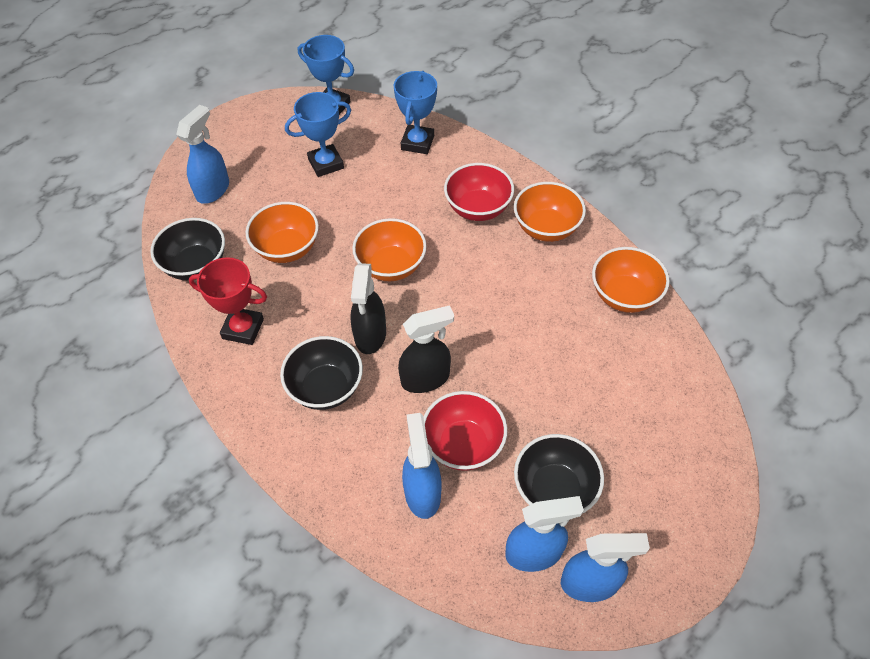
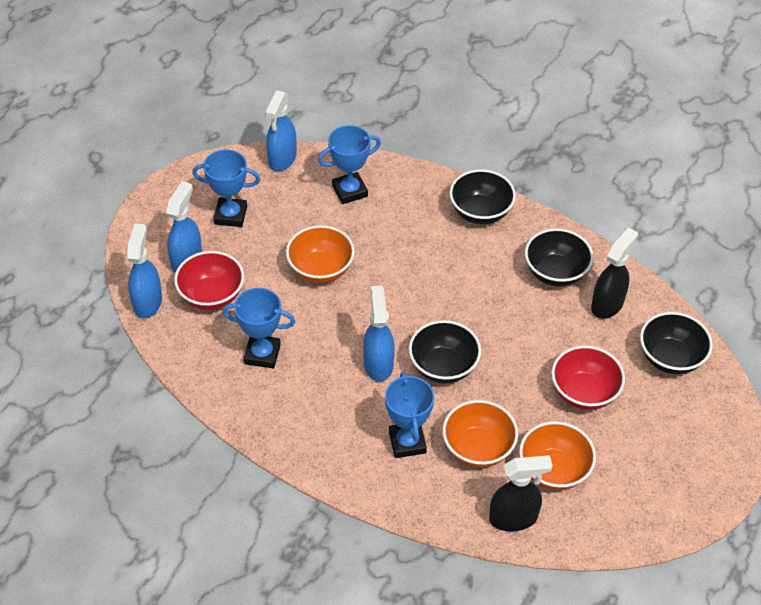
black bowl: [150,218,225,280] [280,336,363,410] [514,434,604,514] = 3 -> [409,320,481,384] [449,169,516,225] [525,228,594,287] [640,312,713,375] = 4
blue trophy: [285,92,351,177] [298,35,354,115] [394,71,437,154] = 3 -> [192,149,260,227] [222,288,295,368] [318,125,381,204] [385,372,434,458] = 4
orange bowl: [246,202,319,263] [352,218,427,281] [514,182,586,242] [592,247,670,313] = 4 -> [286,225,355,284] [442,400,518,468] [519,421,596,490] = 3
red trophy: [189,257,267,345] = 1 -> none = 0

